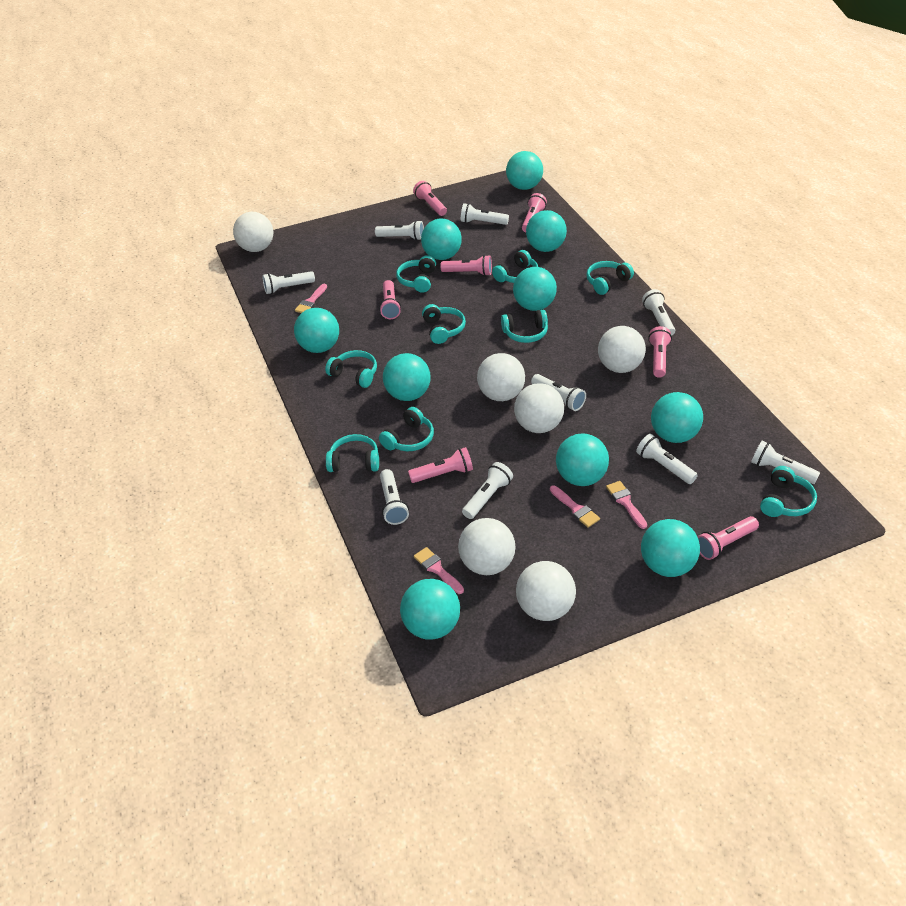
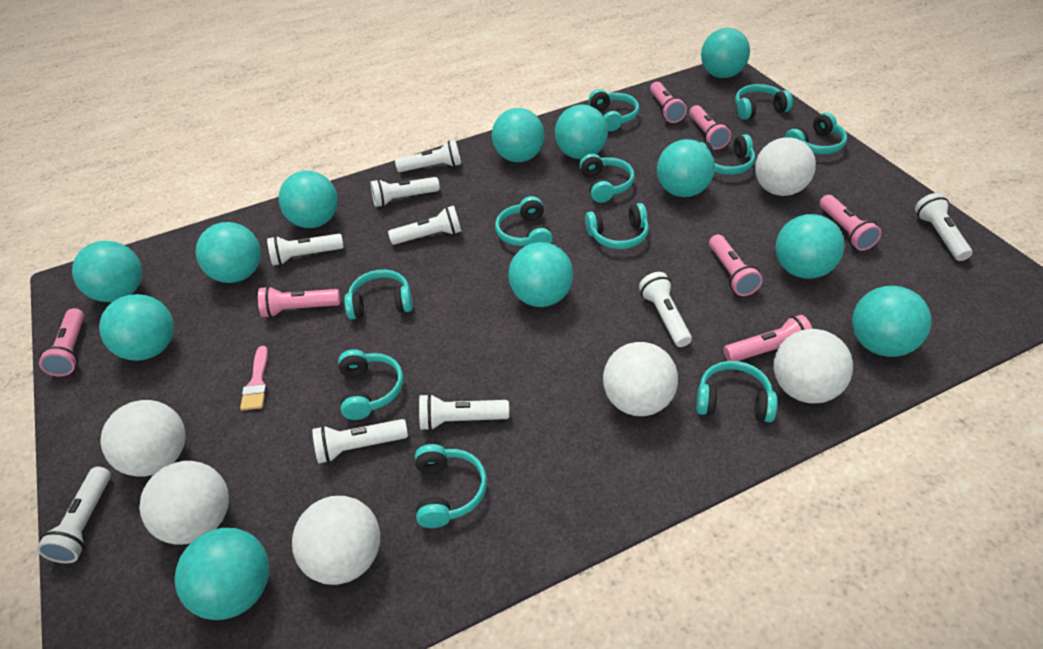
pink brush: [295,284,327,313] [414,547,464,594] [550,486,600,528] [606,481,647,529] = 4 -> [240,346,268,410] = 1
turquoise ball: [294,308,339,353] [383,353,431,401] [400,579,460,640] [421,219,462,260] [506,151,543,190] [513,267,557,311] [526,210,567,252] [556,433,609,486] [641,519,700,577] [651,392,703,443] = 10 -> [72,241,142,302] [99,294,174,361] [175,528,269,620] [196,222,261,283] [279,171,338,228] [492,108,544,162] [508,242,573,307] [555,104,608,159] [657,139,715,197] [701,28,750,78] [776,214,845,279] [852,286,932,357] = 12
turquoise headphones: [325,350,377,388] [326,434,379,472] [379,407,434,451] [396,255,436,293] [422,304,466,344] [492,250,538,283] [501,310,548,343] [586,261,634,295] [760,466,817,517] = 9 -> [338,349,403,420] [344,269,413,320] [415,444,487,528] [495,196,553,246] [580,153,635,203] [585,203,649,249] [588,89,639,132] [696,361,777,422] [700,134,755,175] [735,84,793,120] [785,112,847,154] = 11

